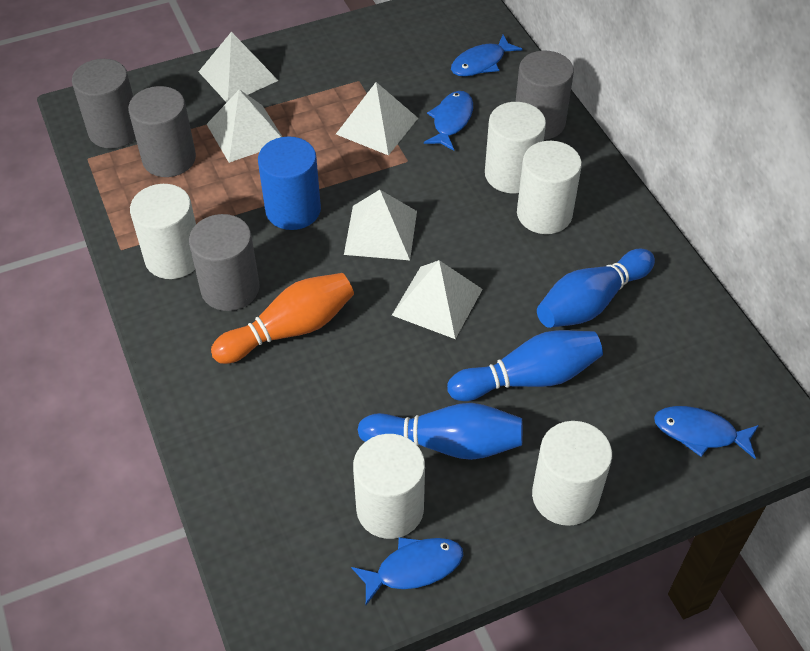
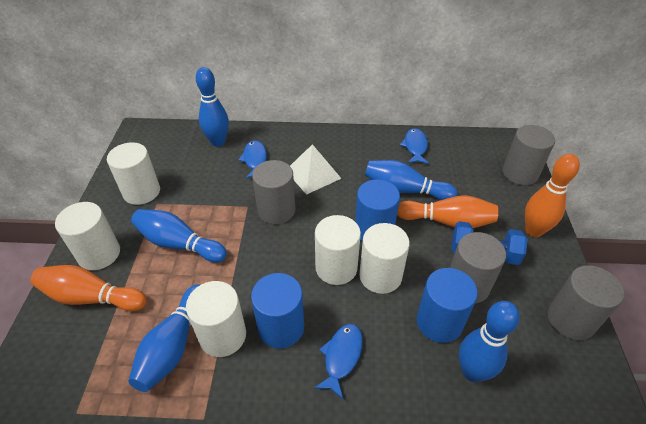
blue bowling pin: [357,403,523,460] [447,330,603,401] [537,249,655,328] = 3 -> [128,284,200,392] [131,209,227,262] [196,67,229,147] [365,160,458,200] [459,301,519,382] = 5
blue cylinder: [258,136,321,230] = 1 -> [251,273,304,348] [355,179,400,242] [417,268,478,343] = 3
blue dumbbell: none = 0 -> [451,221,527,265] = 1
blue fish: [351,537,464,605] [424,91,473,151] [451,35,523,77] [654,406,759,459] = 4 -> [238,140,267,179] [314,324,363,399] [400,128,429,164] = 3
orange bowling pin: [211,273,354,364] = 1 -> [30,265,147,311] [397,195,498,228] [525,154,580,237] = 3
white pyramid: [199,32,278,103] [207,89,282,163] [336,82,418,155] [344,190,417,260] [392,260,483,339] = 5 -> [290,144,342,195] = 1

